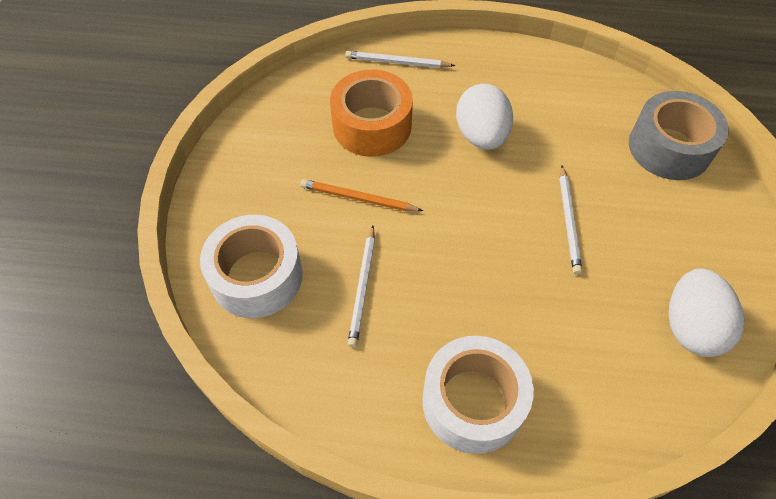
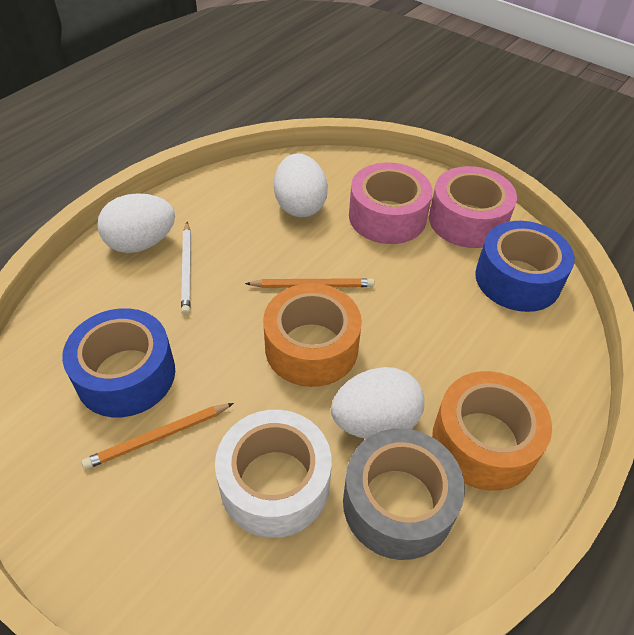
blue tape: none = 0 -> [62,308,175,417] [475,221,575,312] = 2
orange pencil: [300,179,423,211] = 1 -> [82,403,234,469] [245,278,374,288] = 2
orange tape: [330,70,413,157] = 1 -> [263,283,362,387] [432,371,552,491] = 2
pink tape: none = 0 -> [349,163,432,244] [429,166,517,248] = 2
white egg: [456,84,513,149] [669,268,745,357] = 2 -> [97,193,175,253] [274,154,328,217] [331,367,424,439] = 3
white pencil: [345,51,455,68] [348,226,375,347] [560,166,582,275] = 3 -> [181,222,191,315] = 1
white tape: [200,215,303,318] [422,336,534,454] = 2 -> [215,410,332,538] = 1

